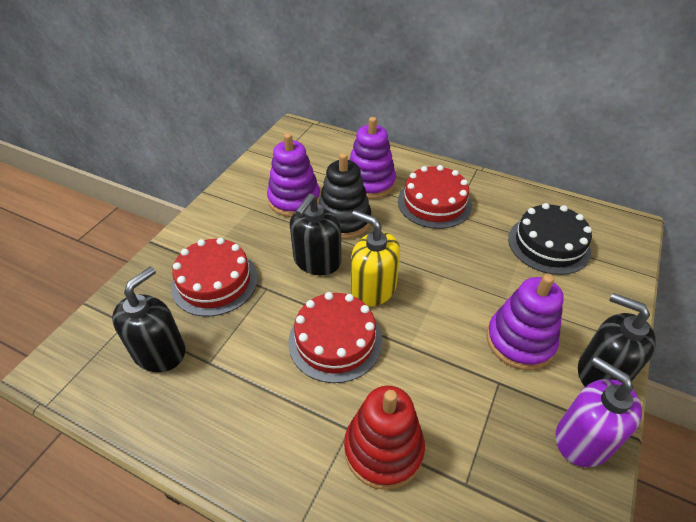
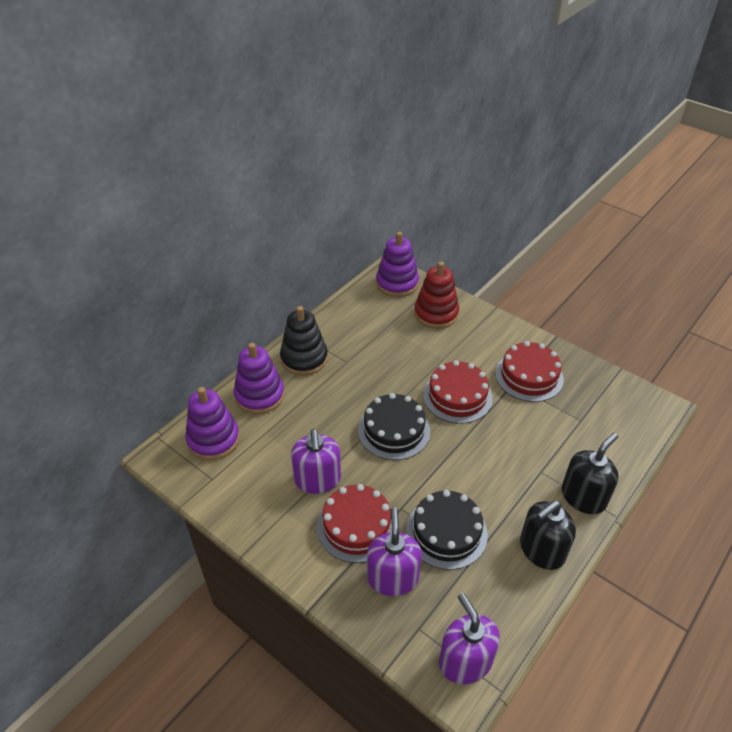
black cake: [508,203,592,275] = 1 -> [358,393,430,460] [406,490,488,570] = 2
black soap dispenser: [112,267,186,372] [290,194,341,275] [578,293,656,387] = 3 -> [520,501,576,570] [562,433,619,514] = 2
purple soap dispenser: [556,356,642,467] = 1 -> [291,429,341,494] [367,507,422,596] [439,593,500,684] = 3
yellow soap dispenser: [351,210,400,307] = 1 -> none = 0

